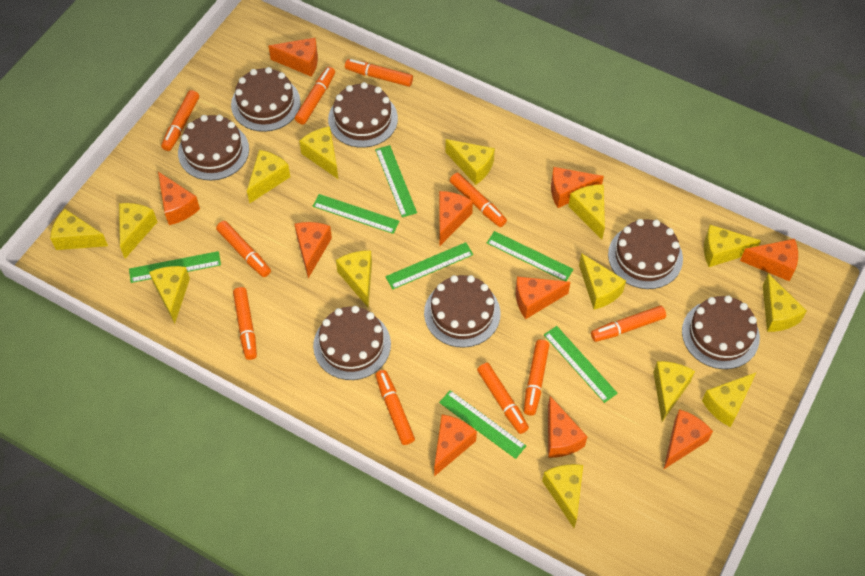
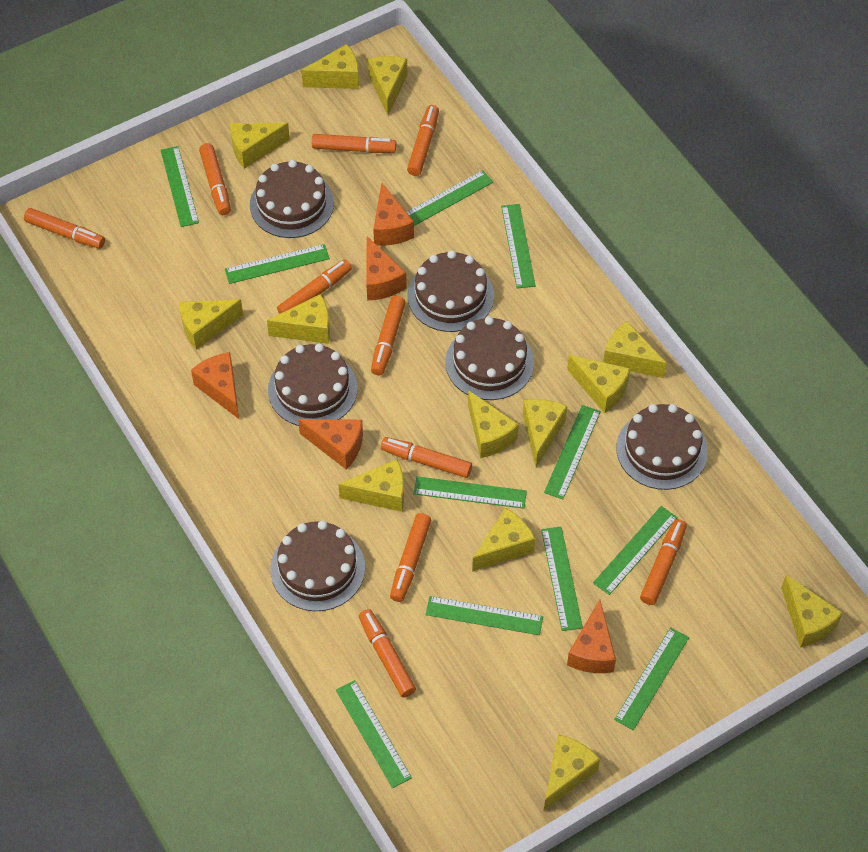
brown cake: [178,115,249,180] [231,67,301,132] [313,306,391,380] [328,82,398,148] [424,275,501,348] [608,219,683,289] [682,296,760,369] = 7 -> [250,160,334,238] [268,343,358,426] [271,521,365,611] [407,250,494,332] [445,316,534,400] [617,404,708,490] = 6
green ruler: [129,251,221,283] [313,194,400,234] [375,145,417,217] [385,242,473,290] [439,390,526,459] [487,231,574,281] [544,326,618,403] = 7 -> [161,146,199,227] [225,244,330,284] [336,680,412,788] [407,170,493,226] [413,476,527,509] [426,596,543,635] [501,204,536,289] [541,527,583,631] [544,405,601,499] [593,506,678,595] [614,627,689,730] = 11
orange cheese: [158,172,200,225] [268,38,318,77] [295,222,332,278] [434,414,477,476] [439,191,473,246] [516,276,571,319] [548,396,588,458] [551,167,604,208] [664,409,713,469] [740,239,798,282] = 10 -> [191,352,239,419] [298,419,363,470] [366,236,406,301] [373,183,414,246] [567,599,616,673] = 5
yellow cheese: [50,209,108,250] [119,203,157,258] [149,266,190,324] [247,150,290,203] [299,126,338,179] [336,250,372,307] [445,139,495,185] [542,464,583,528] [568,184,605,239] [579,253,626,310] [653,361,695,422] [702,373,756,427] [704,225,761,267] [763,274,807,332] = 14 -> [179,299,243,350] [230,123,290,169] [267,294,330,344] [301,44,359,89] [338,459,404,512] [368,56,407,115] [468,390,519,458] [472,508,535,572] [523,399,567,467] [544,734,600,811] [567,355,630,413] [603,321,667,378] [781,575,843,647] = 13

